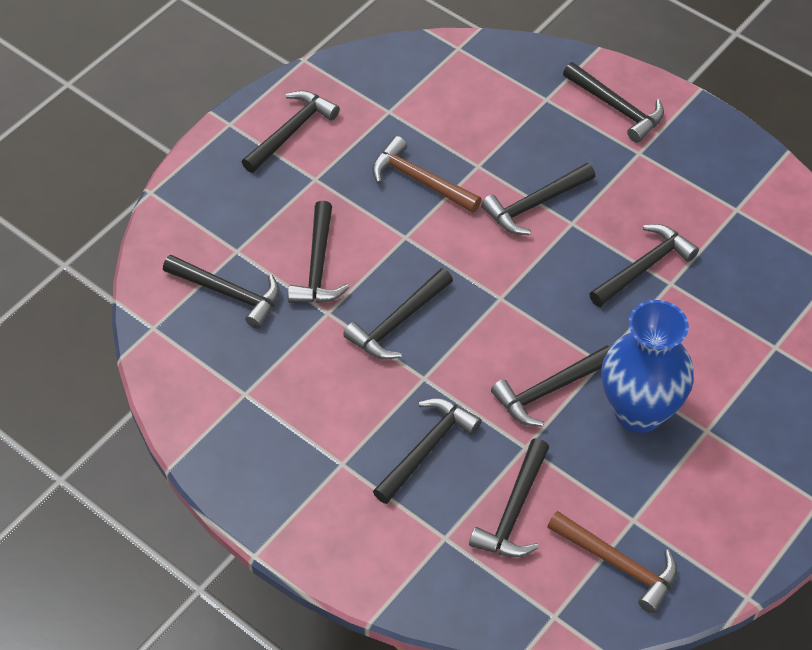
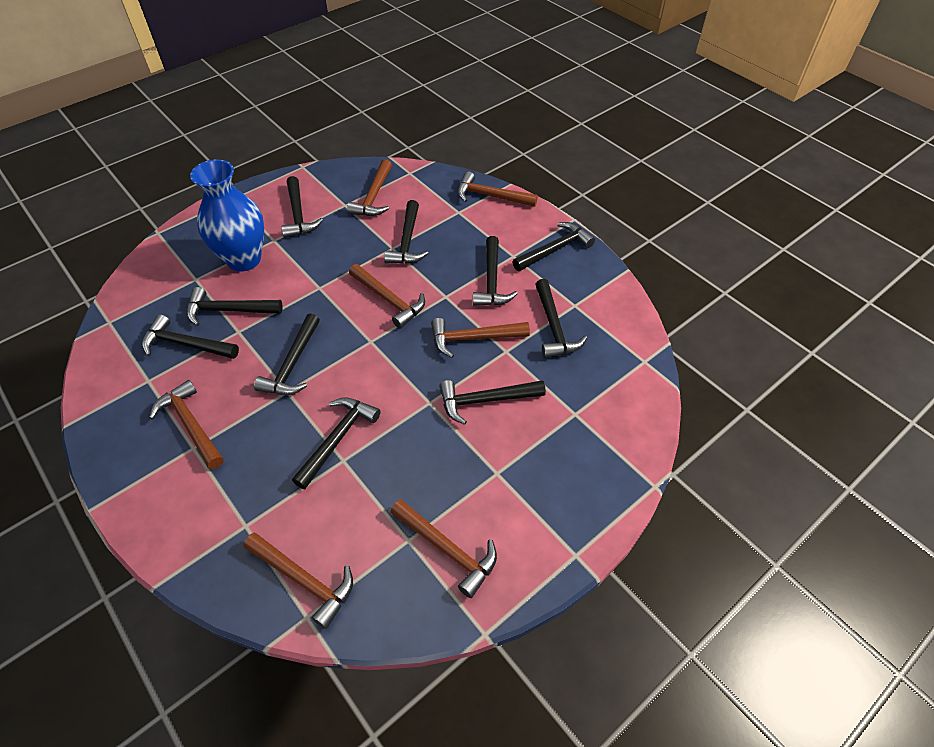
brown hammer: [372,136,482,213] [547,511,677,614] = 2 -> [149,380,223,469] [243,533,353,629] [347,159,392,216] [349,264,425,329] [390,499,497,598] [431,318,530,358] [457,171,538,207] = 7

